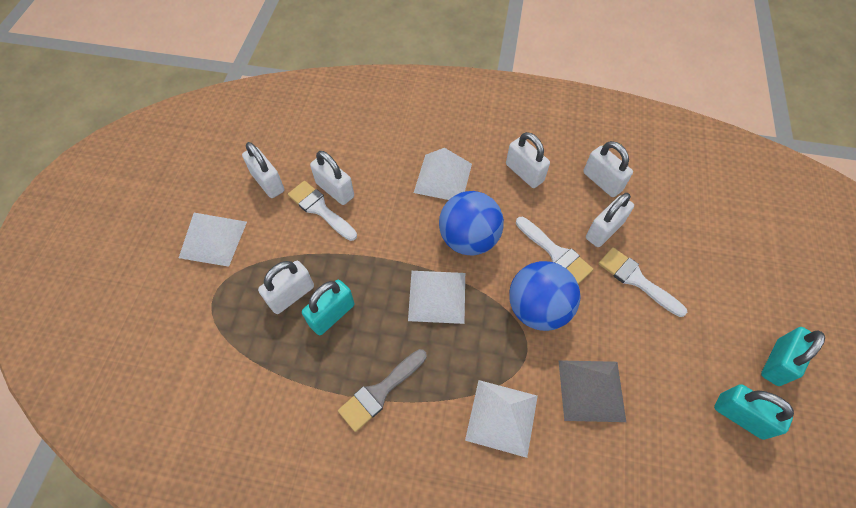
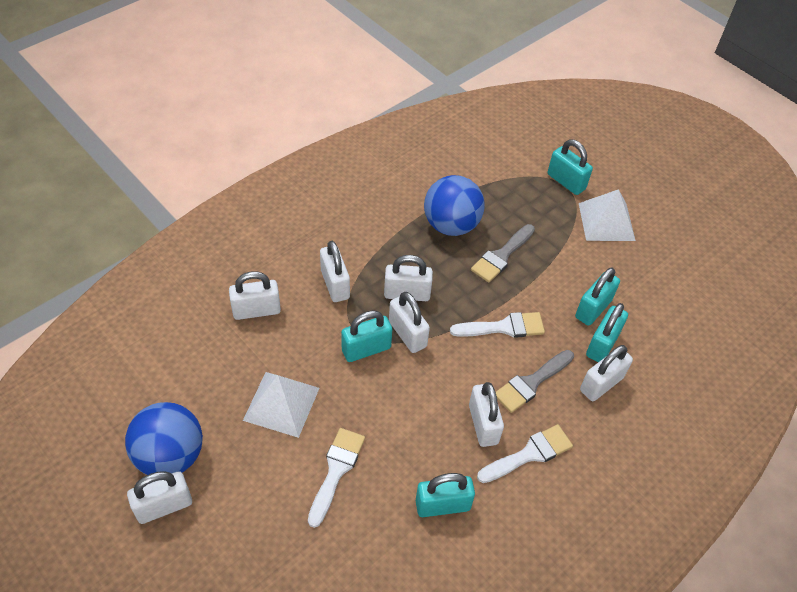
grey brush: [338,349,427,432] = 1 -> [471,224,535,282] [496,350,574,413] = 2
grey pyramid: [558,360,626,422] = 1 -> none = 0
turquoise padlock: [302,280,355,335] [714,384,794,440] [761,327,825,386] = 3 -> [341,310,392,362] [416,473,475,517] [548,139,593,195] [575,268,620,326] [586,303,628,362] = 5
white padlock: [242,142,284,198] [258,261,314,314] [310,151,354,205] [506,132,550,188] [583,141,633,197] [586,193,634,247] = 6 -> [127,471,192,524] [229,271,281,320] [320,241,350,302] [384,255,433,301] [389,292,430,353] [469,382,504,447] [580,345,633,401] = 7
white pyramid: [179,213,247,267] [408,271,465,324] [414,148,472,200] [465,380,538,458] = 4 -> [243,372,319,438] [579,189,636,241] = 2

